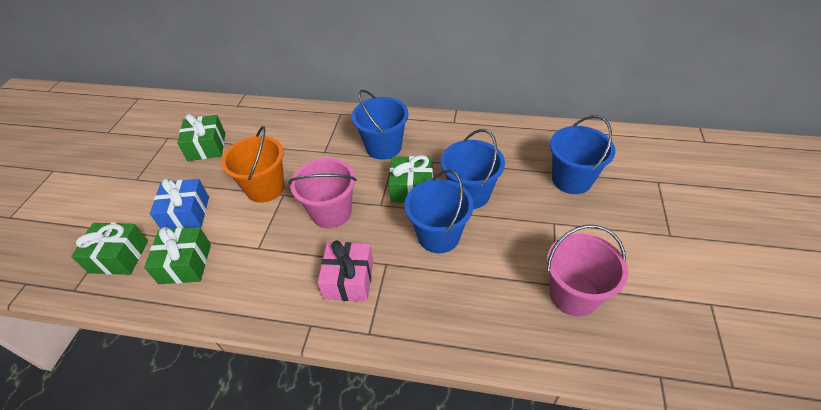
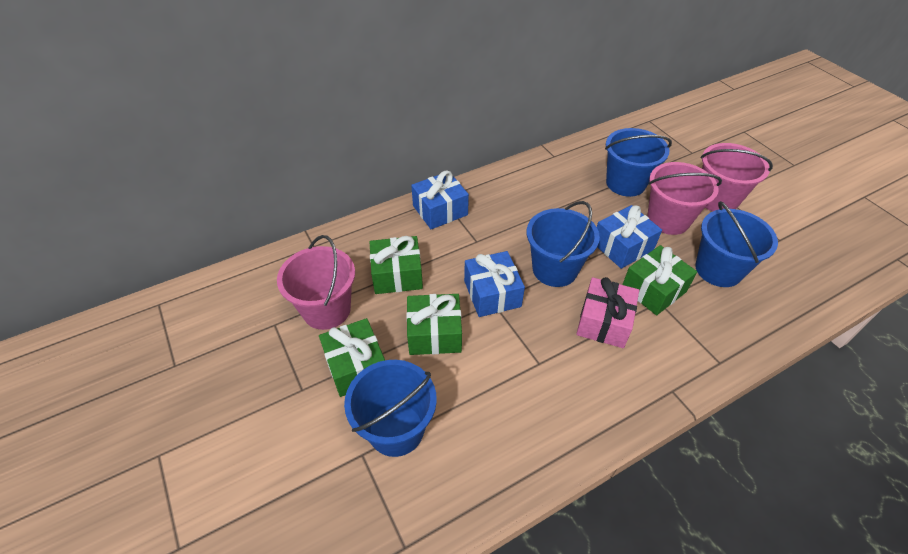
blue gift: [150,178,209,229] = 1 -> [411,170,469,229] [464,251,525,317] [597,205,662,269] = 3
orange bucket: [221,126,285,203] = 1 -> none = 0
pink bucket: [288,158,357,228] [547,225,628,317] = 2 -> [277,235,355,330] [647,162,722,235] [700,143,773,211] = 3

